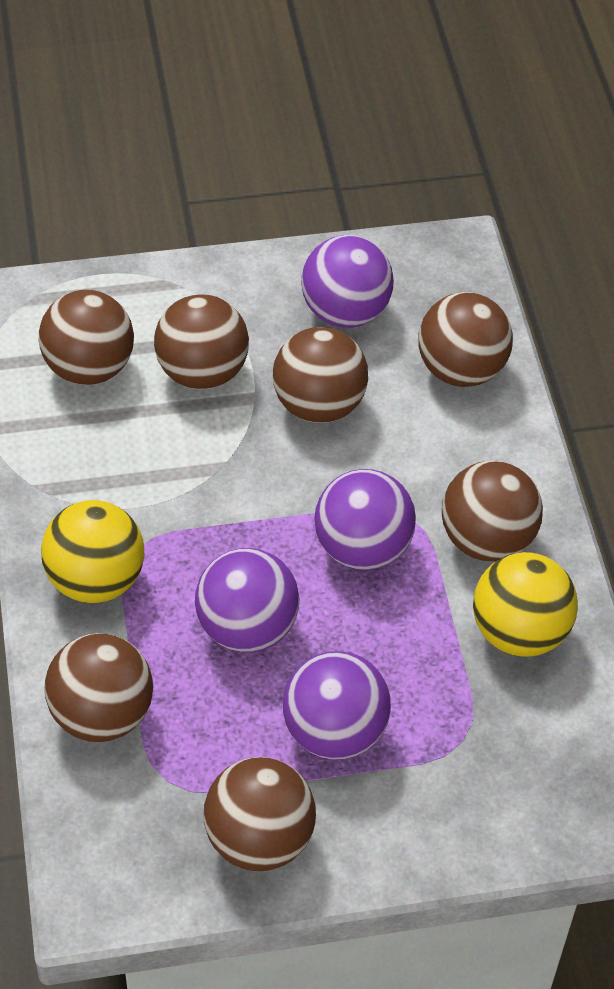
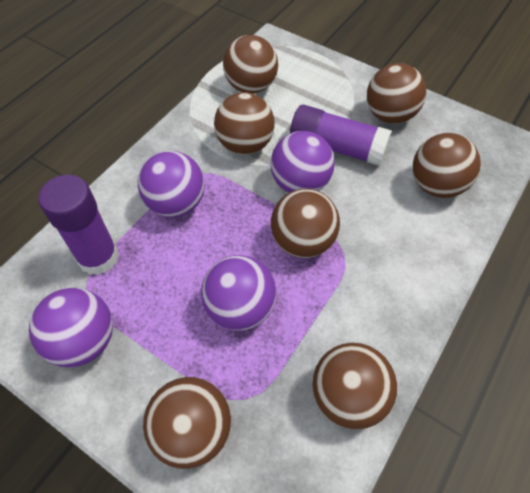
purple glue stick: none = 0 -> [38,175,119,275] [290,105,392,166] = 2
yellow ball: [41,500,144,603] [473,552,578,657] = 2 -> none = 0

